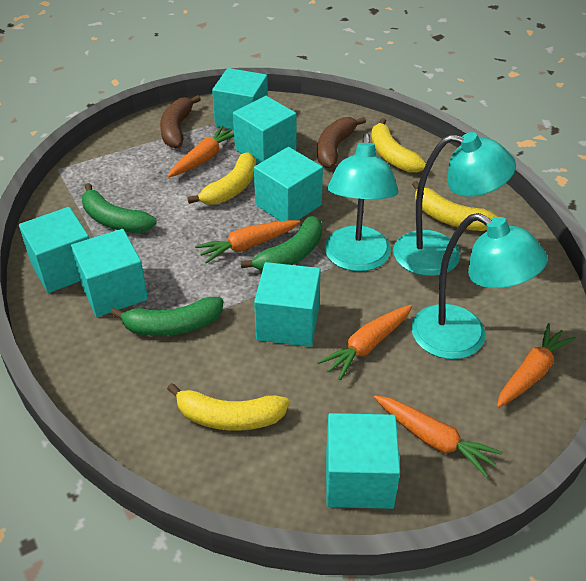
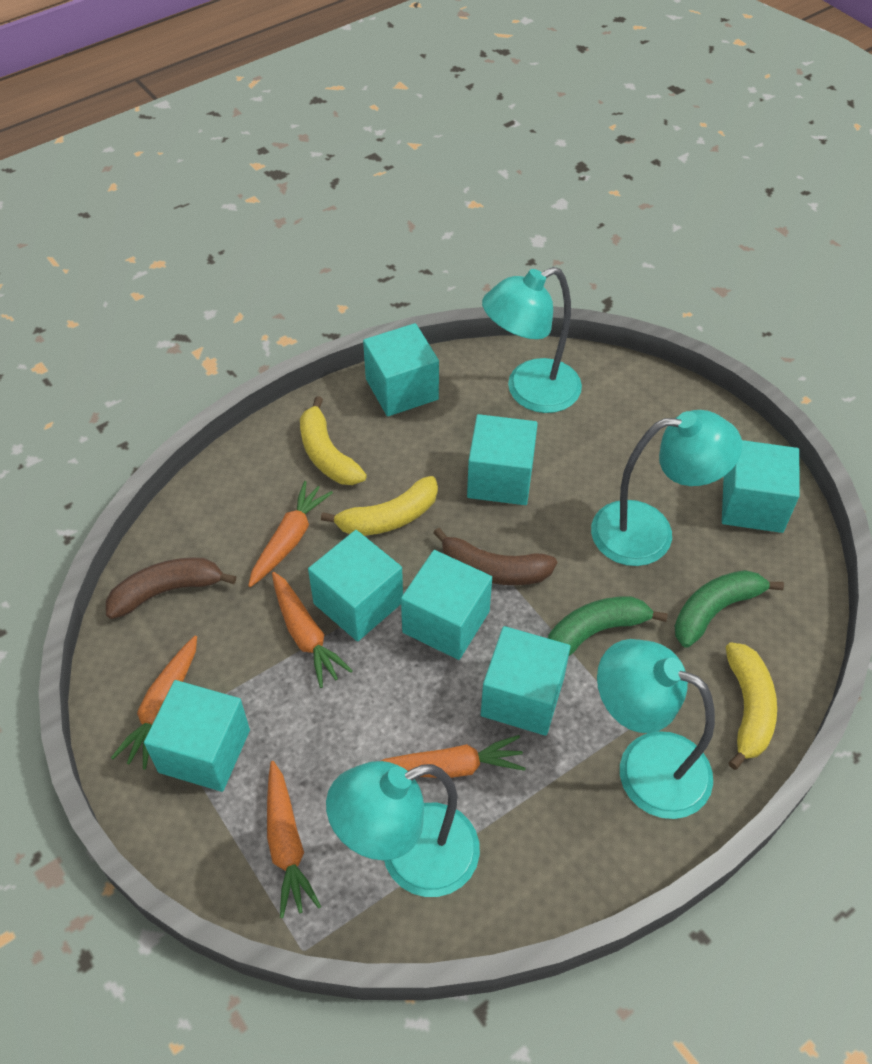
green banana: [82,183,157,233] [110,297,223,336] [241,216,322,271] = 3 -> [548,596,668,656] [675,570,784,648] = 2
turquoise lamp: [325,133,398,271] [393,132,516,276] [411,213,548,359] = 3 -> [326,761,480,897] [482,267,582,413] [591,410,742,566] [597,639,715,819] = 4
yellow banana: [167,383,289,431] [187,152,256,205] [371,118,426,173] [412,181,498,231] = 4 -> [300,396,367,485] [321,476,438,536] [726,642,777,770] = 3

